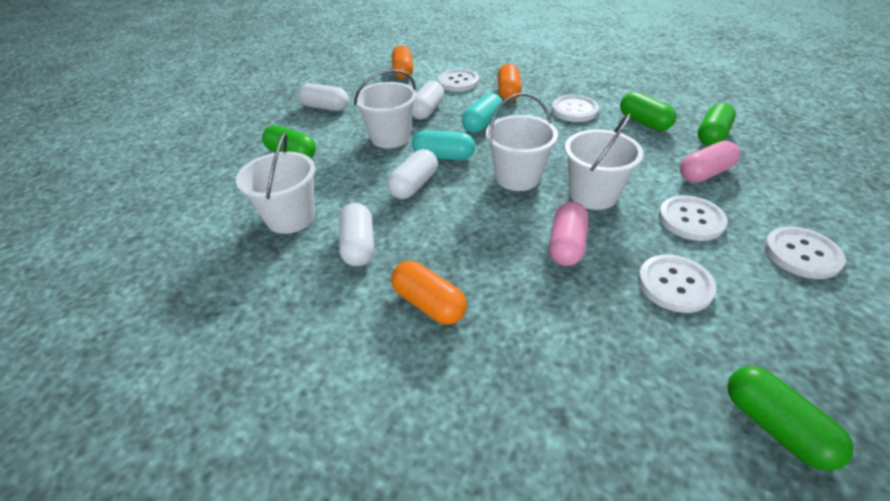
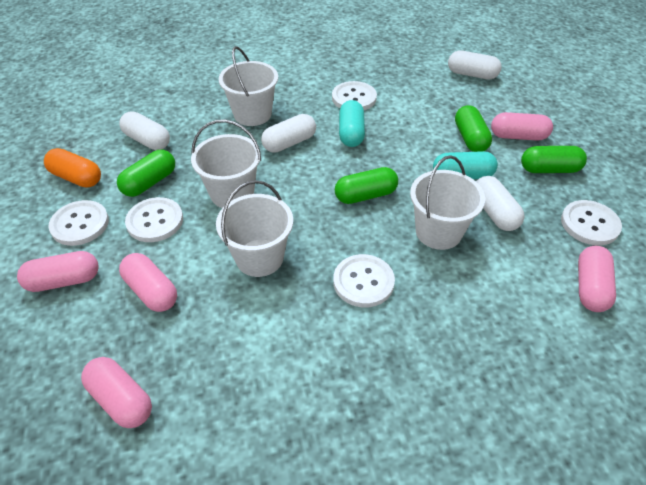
orange capsule: [391,261,467,325] [392,45,413,79] [497,64,522,101] = 3 -> [44,148,101,188] = 1
pink capsule: [549,202,589,266] [680,141,740,183] = 2 -> [17,251,99,292] [81,357,152,428] [119,253,177,312] [491,112,553,141] [578,246,616,312] = 5

